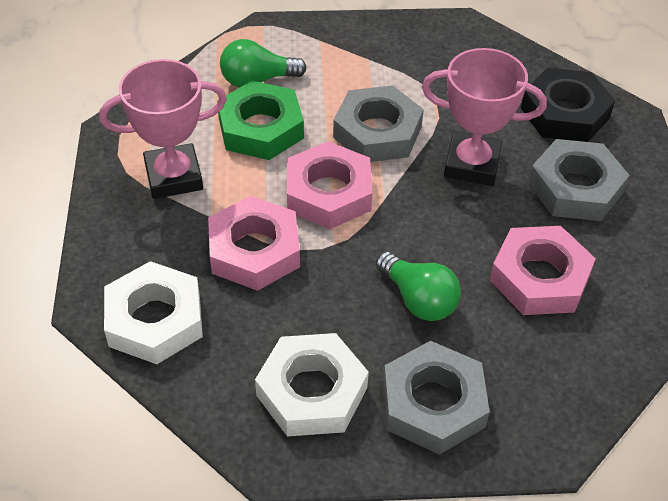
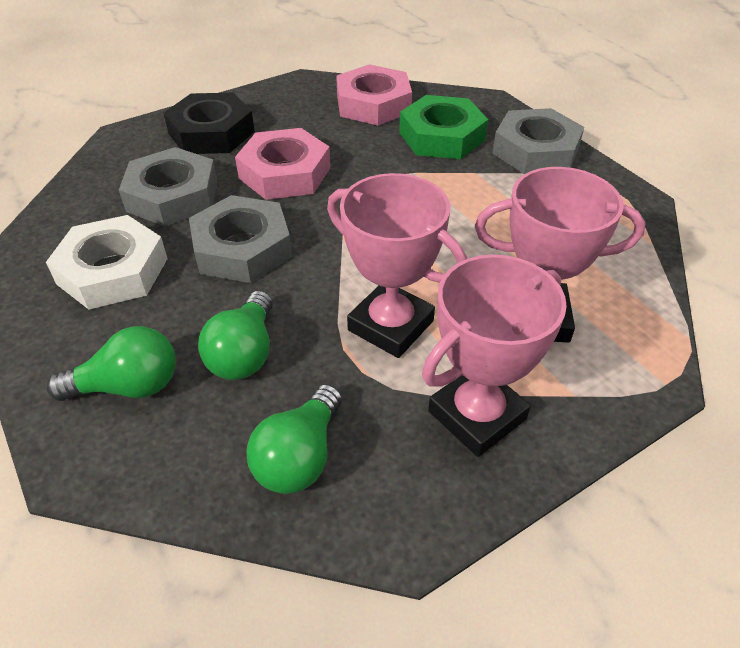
green light bulb: [220,39,307,87] [376,252,461,321] = 2 -> [47,326,176,401] [198,291,273,380] [246,384,342,494] = 3
pink nut: [208,196,300,291] [287,141,372,229] [490,226,596,315] = 3 -> [235,128,331,200] [336,64,412,125] = 2
pink trophy: [99,59,227,199] [422,48,547,186] = 2 -> [327,173,467,358] [422,255,567,457] [475,167,646,342] = 3
white nut: [104,261,203,364] [255,333,369,436] = 2 -> [46,215,168,310] = 1

